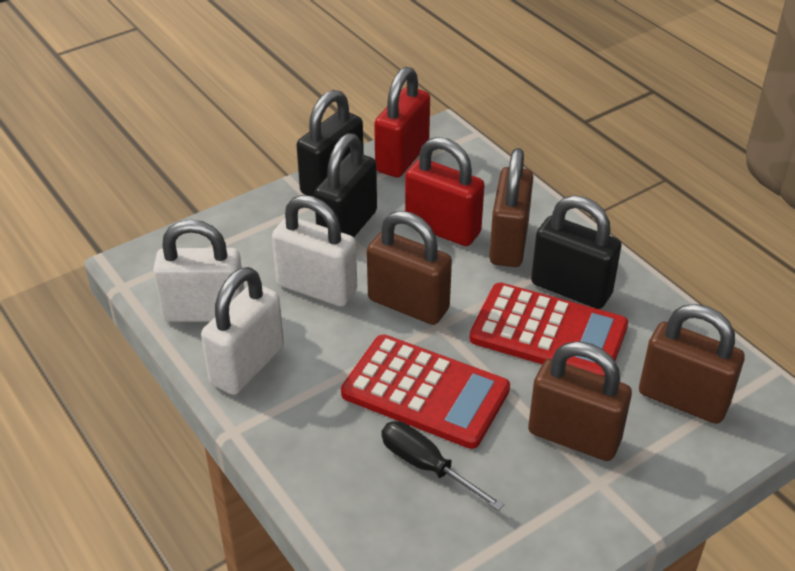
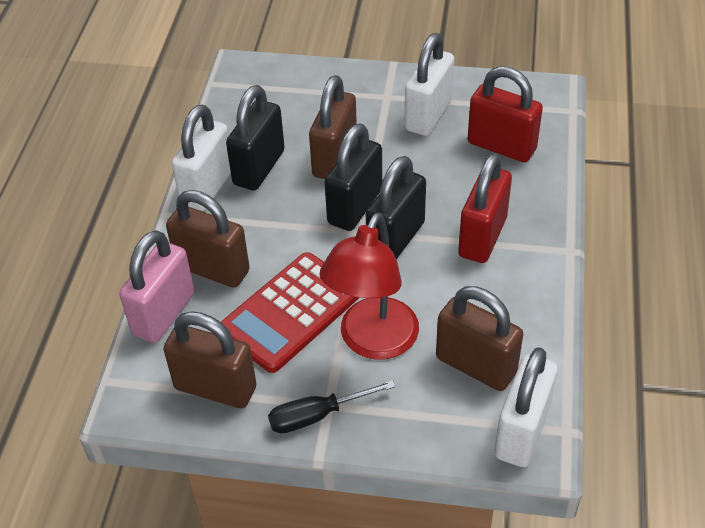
pink padlock: none = 0 -> [119,230,194,343] = 1
red calculator: [341,335,510,449] [469,283,628,377] = 2 -> [221,252,360,373] = 1
red lamp: none = 0 -> [319,213,419,360] = 1

